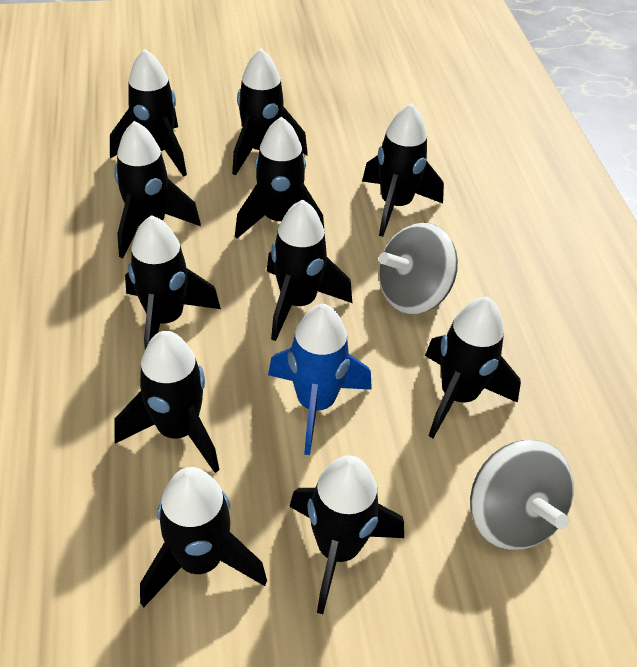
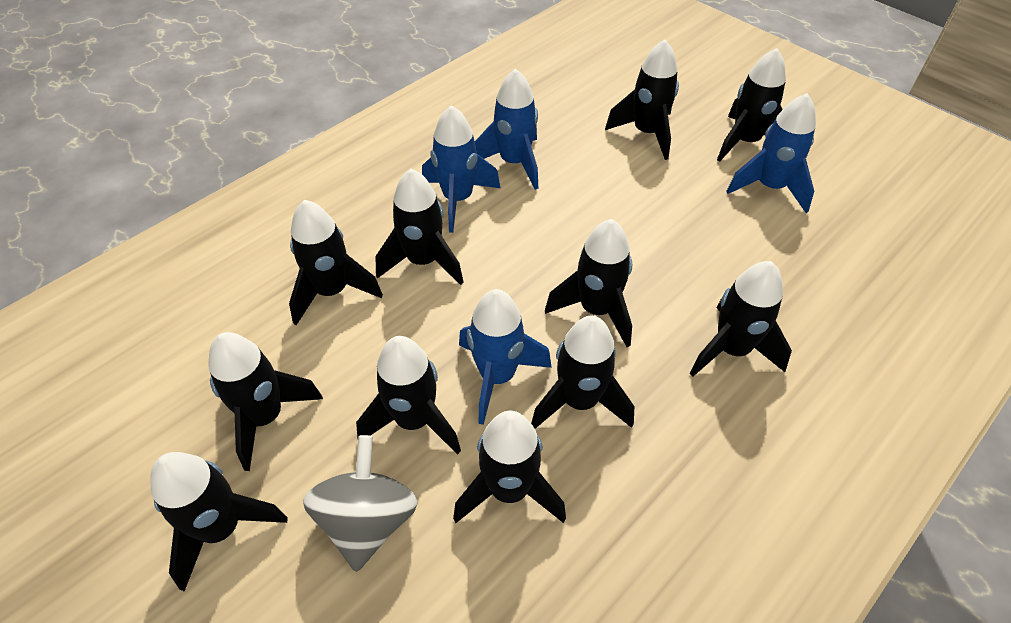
blue rocket: [268,304,372,455] = 1 -> [422,105,500,233] [459,289,552,425] [475,68,539,190] [726,93,816,213] = 4
grey spinning top: [379,222,458,314] [470,440,574,550] = 2 -> [303,435,418,572] = 1

